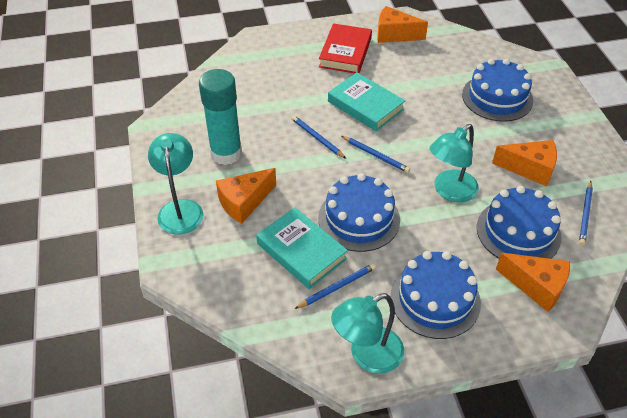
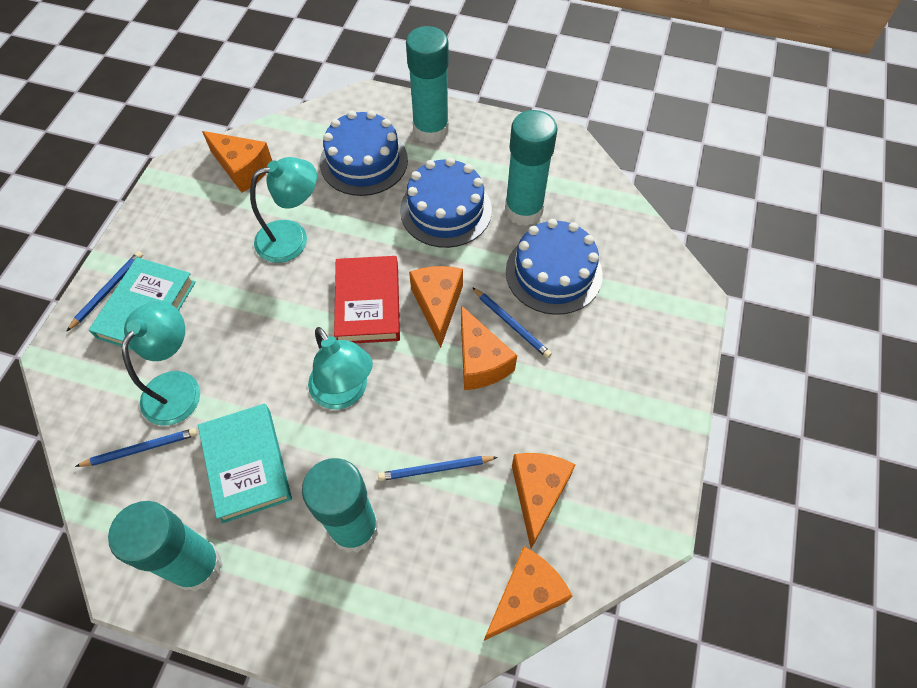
blue cake: [318,173,400,252] [390,251,481,339] [462,58,533,122] [477,186,562,259] = 4 -> [320,111,408,196] [400,157,492,248] [506,219,603,315] = 3
orange cheese: [216,168,276,224] [377,6,428,43] [492,140,557,186] [496,253,570,312] = 4 -> [202,131,272,193] [409,266,463,348] [461,305,517,390] [484,546,573,641] [512,453,576,549] = 5
turquoise glue stick: [199,69,242,165] = 1 -> [108,501,223,592] [302,458,379,553] [406,26,449,144] [505,110,558,226] = 4

